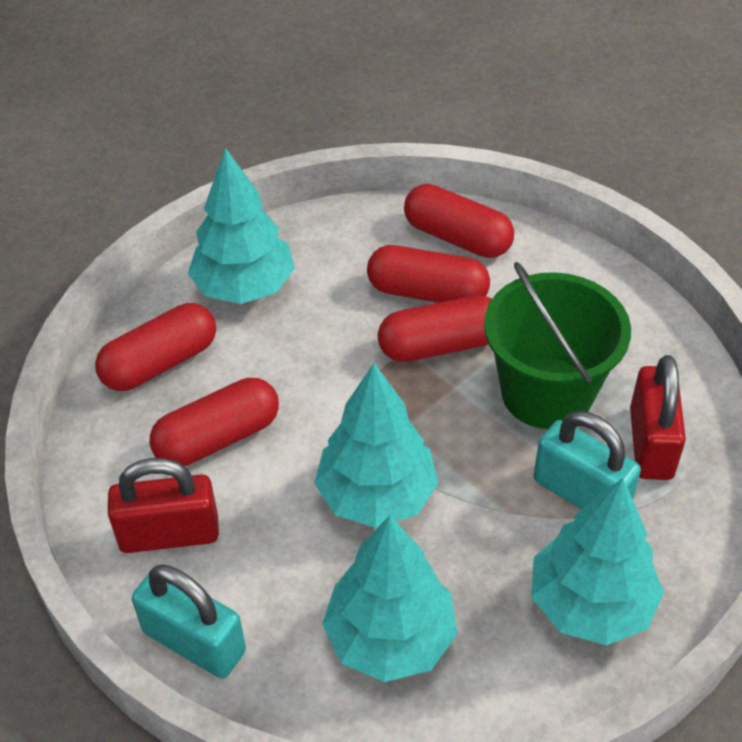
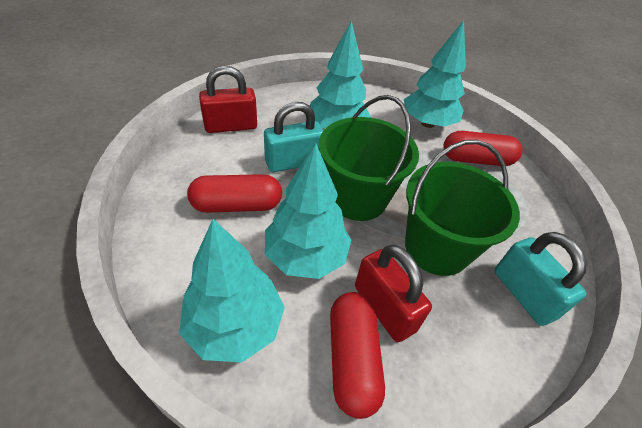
green bucket: [484,262,631,429] = 1 -> [318,95,419,221] [405,140,520,276] = 2
red capsule: [95,303,216,391] [150,378,279,466] [367,245,490,303] [378,295,492,362] [404,184,514,258] = 5 -> [187,174,282,213] [330,292,385,419] [443,131,522,166] = 3

